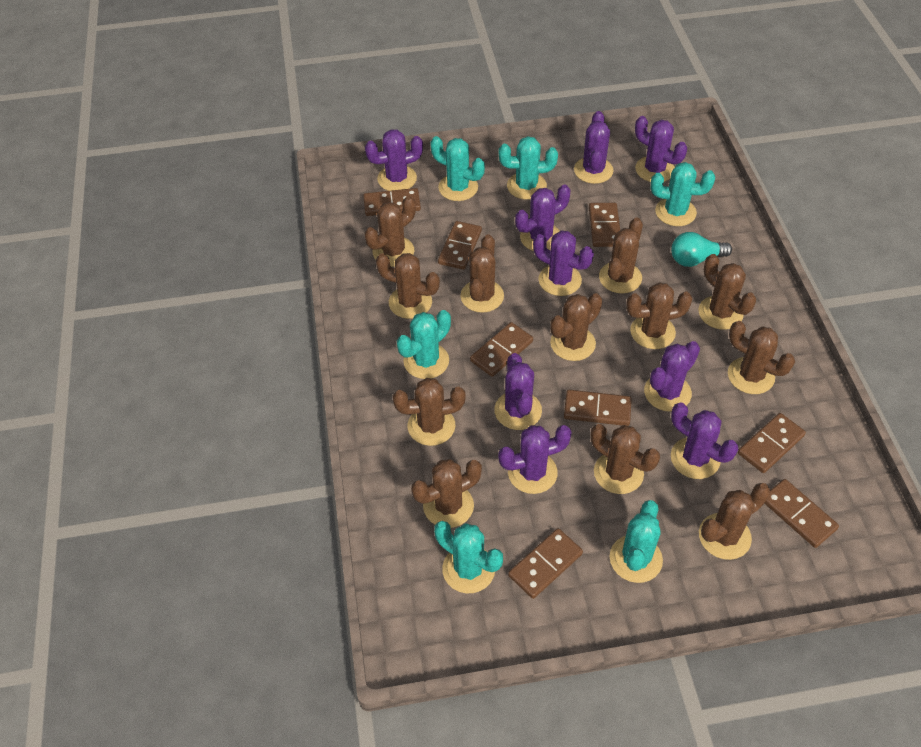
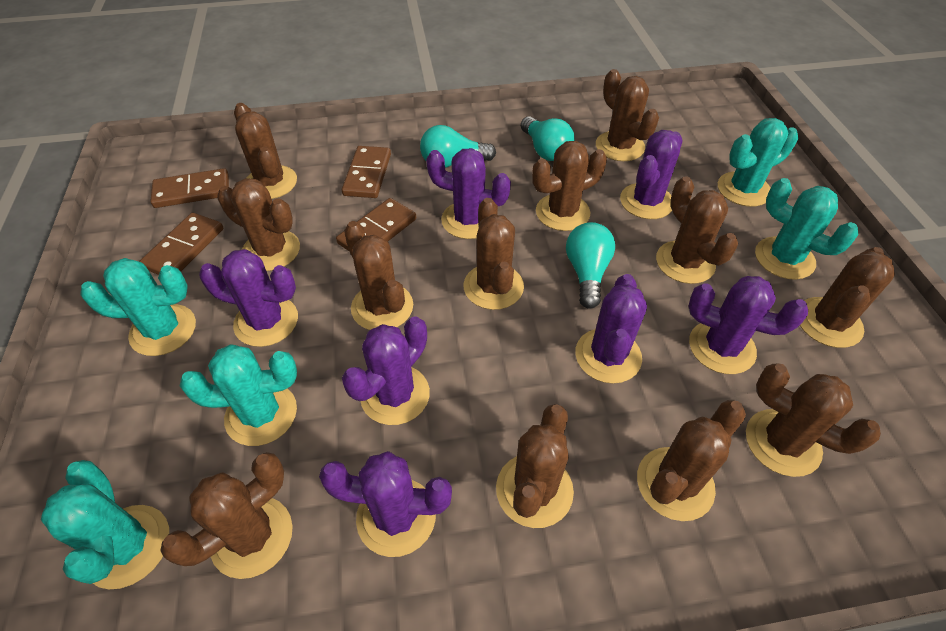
brown domino: [363,188,421,216] [438,221,482,270] [470,322,533,377] [508,528,583,599] [564,390,632,426] [589,203,620,247] [738,413,806,473] [764,479,839,548] = 8 -> [139,213,223,275] [150,168,229,208] [336,198,416,252] [342,146,391,198] = 4
purple cactus: [365,129,423,191] [494,353,542,430] [498,425,572,494] [515,184,570,251] [533,231,594,296] [574,111,614,184] [635,116,687,182] [644,341,700,412] [671,402,738,479] = 9 -> [199,249,298,347] [319,451,452,557] [342,317,430,425] [426,148,511,239] [575,274,647,384] [620,130,683,219] [688,276,808,374] = 7
turquoise cactus: [397,310,451,379] [430,136,485,201] [434,521,503,593] [499,136,558,200] [610,500,663,583] [650,162,715,226] = 6 -> [41,460,169,589] [80,258,196,356] [180,344,297,446] [718,118,798,207] [755,178,859,280] = 5
turquoise light bulb: [671,232,732,267] = 1 -> [420,125,496,168] [521,116,575,161] [566,222,615,309] = 3

